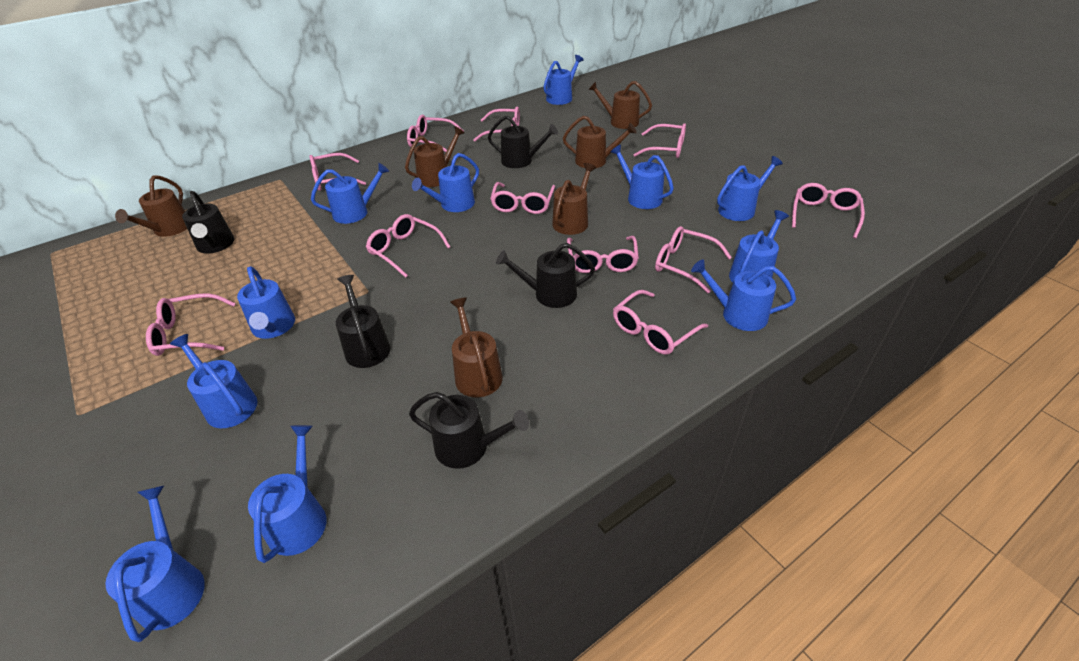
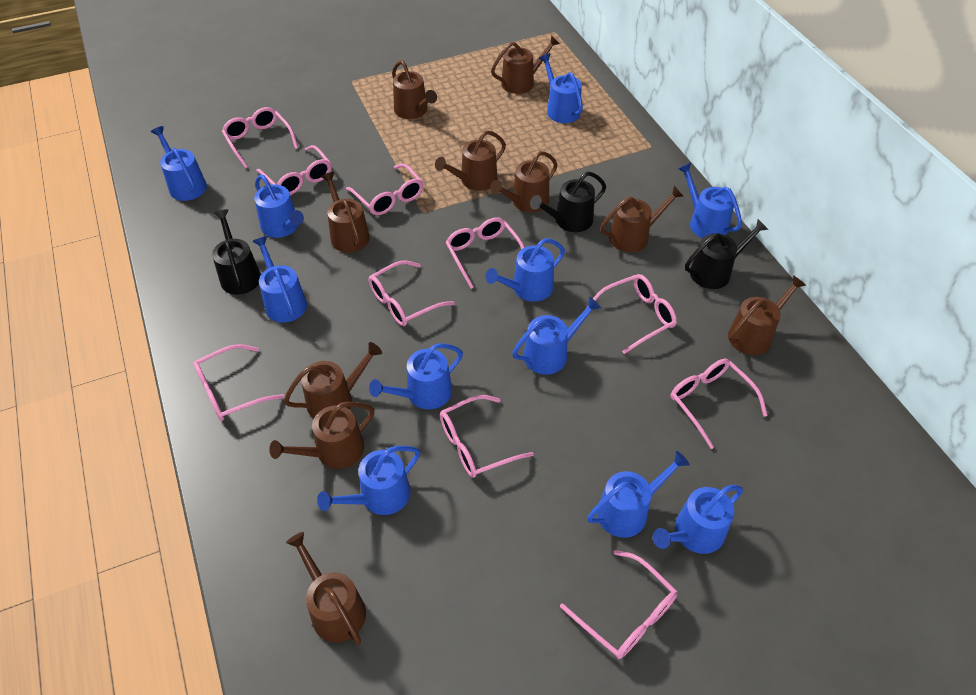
black watering can: [182,191,234,254] [336,275,391,368] [409,392,529,469] [488,116,558,168] [496,243,595,308] = 5 -> [212,209,261,295] [530,171,606,232] [685,219,768,289] = 3
brown watering can: [115,175,187,237] [405,126,465,187] [450,298,503,397] [552,163,596,235] [563,116,637,168] [588,81,652,129] = 6 -> [269,402,375,469] [284,342,382,418] [286,532,366,645] [321,172,370,253] [392,60,437,119] [435,130,506,191] [490,151,558,213] [491,35,560,94] [600,186,684,252] [728,275,806,355] = 10
pink glasses: [146,293,236,356] [309,153,366,191] [366,214,450,278] [407,115,463,152] [473,106,520,141] [490,182,555,214] [567,236,639,273] [613,290,708,355] [633,123,686,158] [655,226,732,293] [792,183,865,239] = 11 -> [193,344,284,421] [222,107,298,168] [256,145,331,195] [346,163,424,215] [369,260,455,326] [440,395,534,478] [445,217,525,289] [560,550,677,659] [586,274,677,354] [670,359,768,449] = 10

